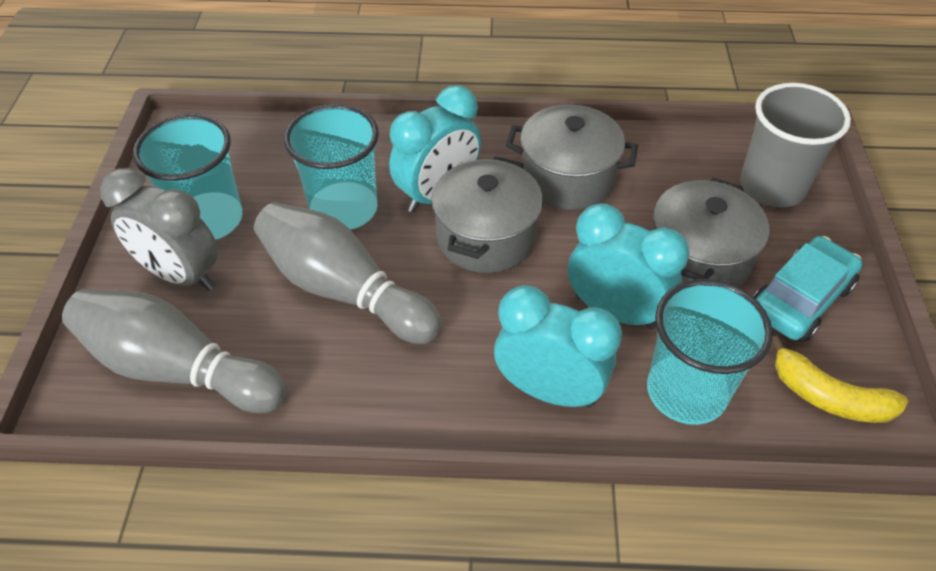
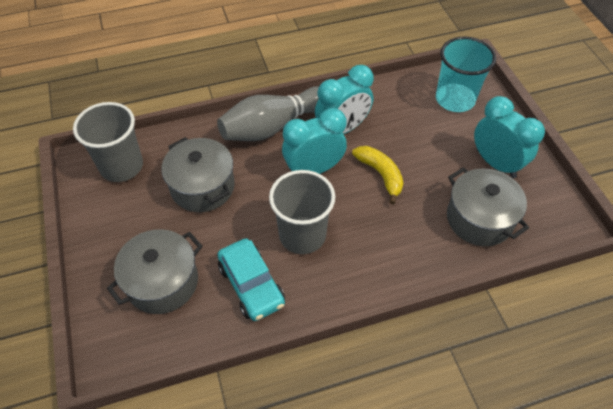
grey bowling pin: [62,289,287,413] [254,202,442,344] = 2 -> [217,86,319,141] = 1
grey clock: [100,168,218,291] = 1 -> none = 0
grey cup: [740,83,851,208] = 1 -> [73,102,143,182] [269,170,335,254] = 2
turquoise cup: [133,114,242,240] [284,104,379,230] [647,279,773,425] = 3 -> [436,37,496,112] = 1

